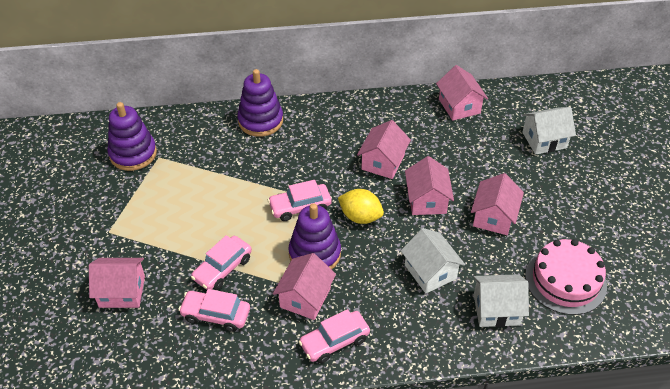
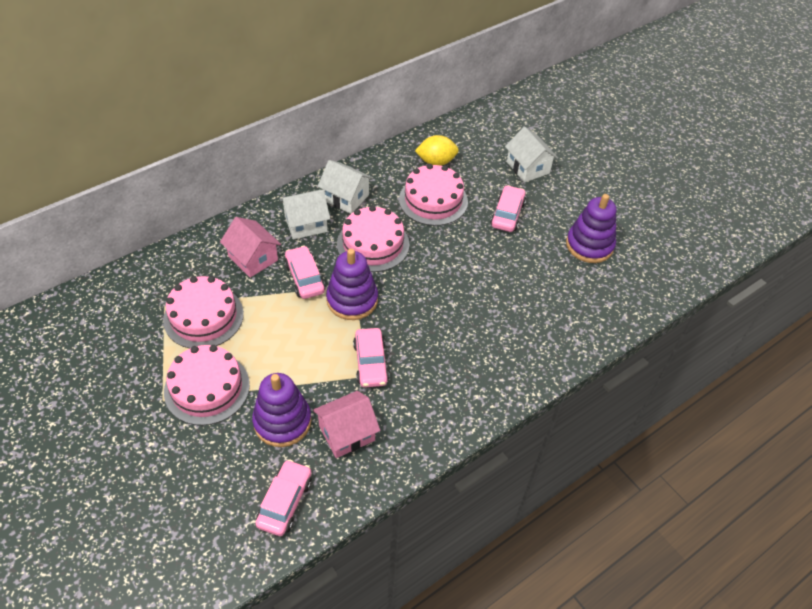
pink cake: [525,239,607,315] = 1 -> [163,276,244,349] [164,345,250,425] [337,206,409,272] [399,164,468,226] = 4
pink house: [89,258,145,308] [273,253,336,320] [357,120,411,179] [405,156,454,215] [436,65,488,121] [471,173,524,235] = 6 -> [220,217,281,277] [313,391,380,458] = 2

